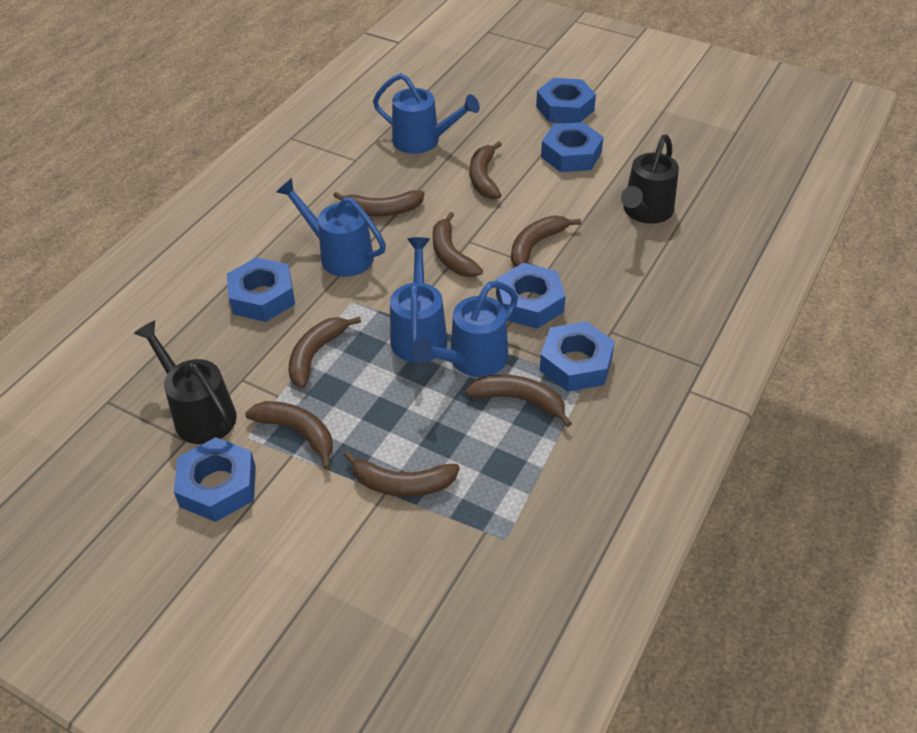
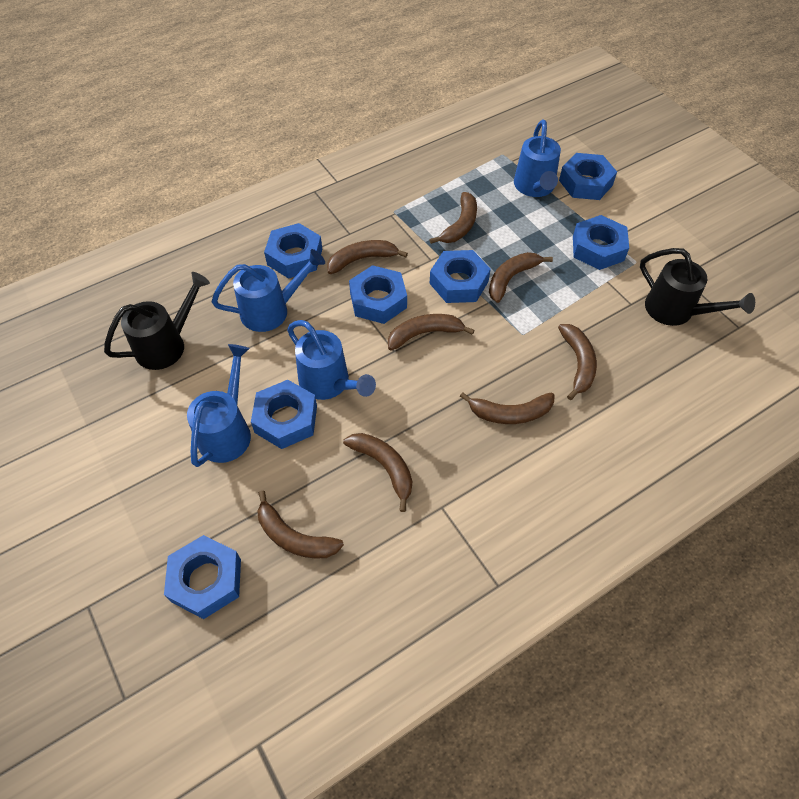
blue nut: [174,437,256,522] [227,257,295,322] [496,263,566,329] [536,78,596,123] [540,321,615,392] [541,122,603,172] = 6 -> [164,535,241,619] [251,380,317,449] [264,223,322,279] [349,265,407,324] [430,250,491,303] [559,153,617,200] [573,215,629,270] = 7

